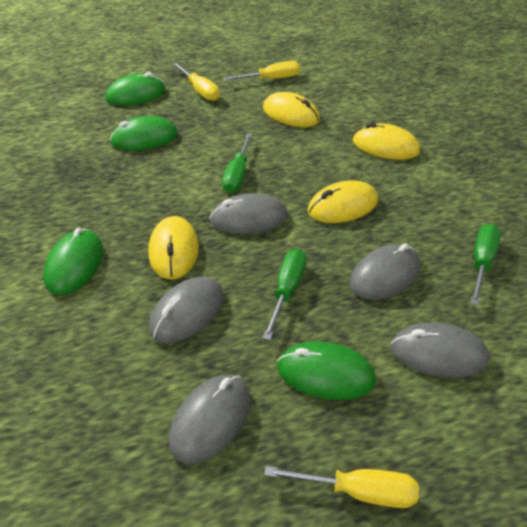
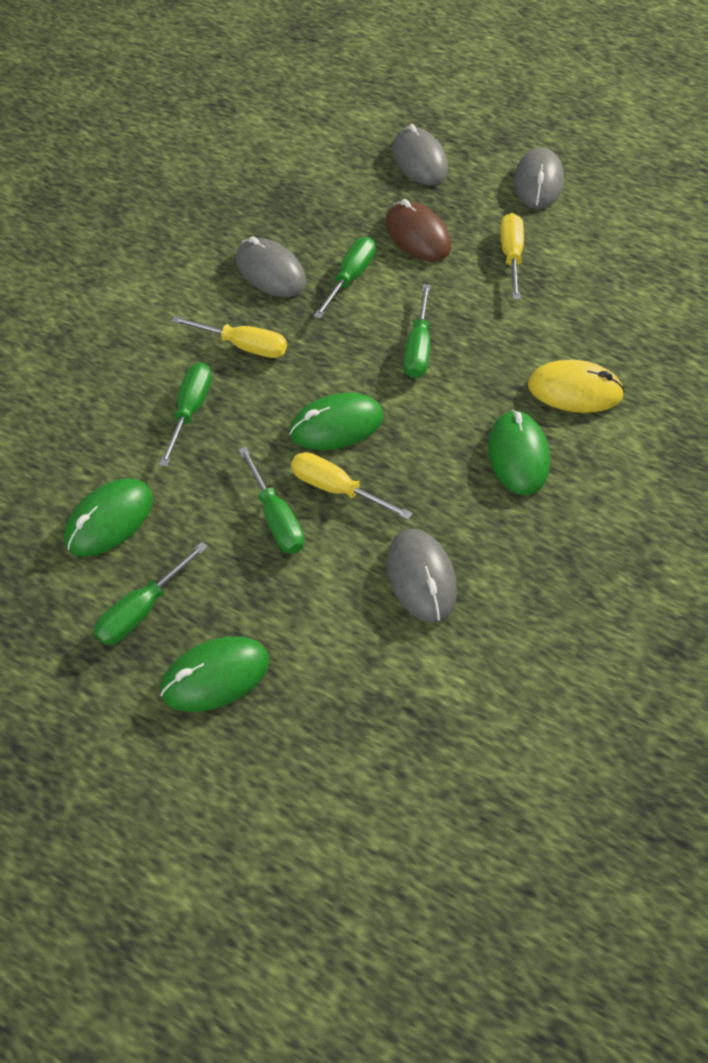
brown mouse: none = 0 -> [385,199,451,261] = 1
green screwdriver: [222,133,252,193] [263,249,307,340] [470,224,501,305] = 3 -> [93,542,208,645] [159,363,212,467] [238,447,304,554] [314,237,376,319] [404,284,431,378] = 5
grey mouse: [149,276,224,343] [169,375,251,464] [209,193,287,234] [349,243,420,300] [390,323,489,378] = 5 -> [236,236,306,297] [387,529,457,623] [393,124,448,185] [514,148,564,209] = 4
yellow mouse: [148,216,199,280] [263,92,320,127] [308,180,378,223] [353,122,420,160] = 4 -> [528,360,625,413] = 1

